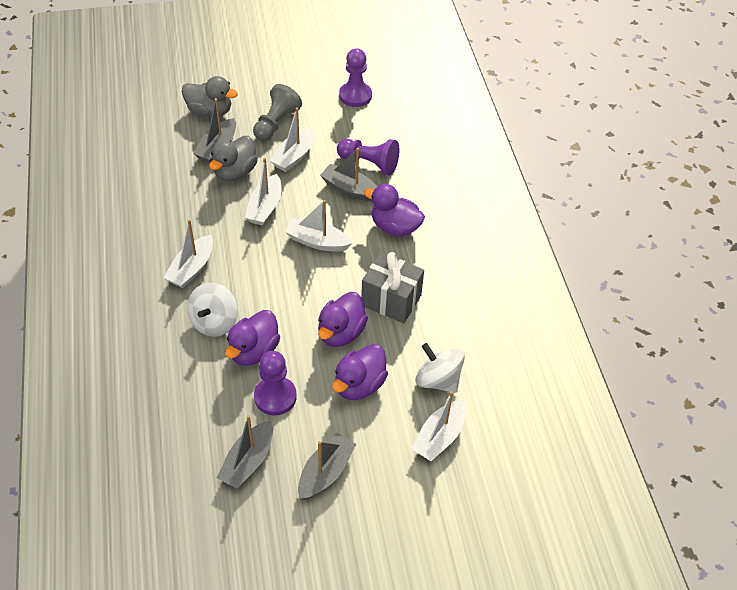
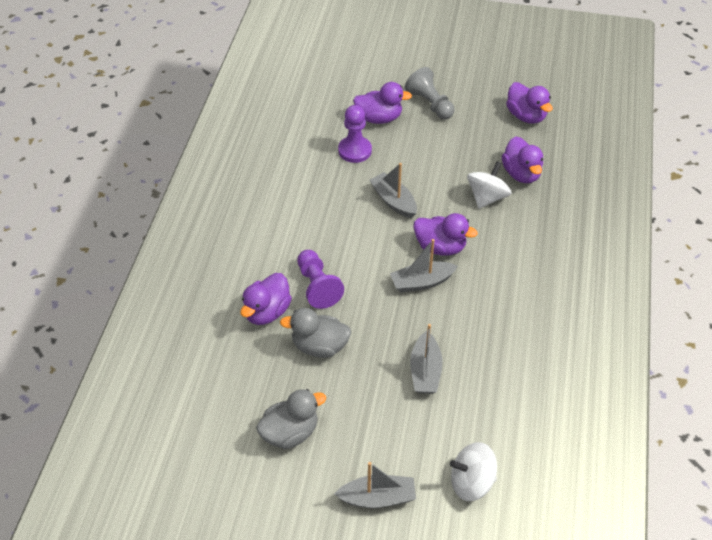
grey gift: [361,252,424,323] = 1 -> none = 0
purple duck: [225,310,280,366] [318,292,368,347] [332,344,388,400] [364,184,425,236] = 4 -> [240,273,292,325] [353,82,412,124] [413,213,478,256] [502,136,543,183] [506,82,553,124] = 5
purple pawn: [254,351,297,415] [337,139,399,175] [339,48,372,107] = 3 -> [297,250,344,309] [338,105,372,163] = 2
white boat: [164,219,213,288] [245,158,282,226] [269,107,315,172] [285,200,352,252] [411,391,466,461] = 5 -> none = 0

